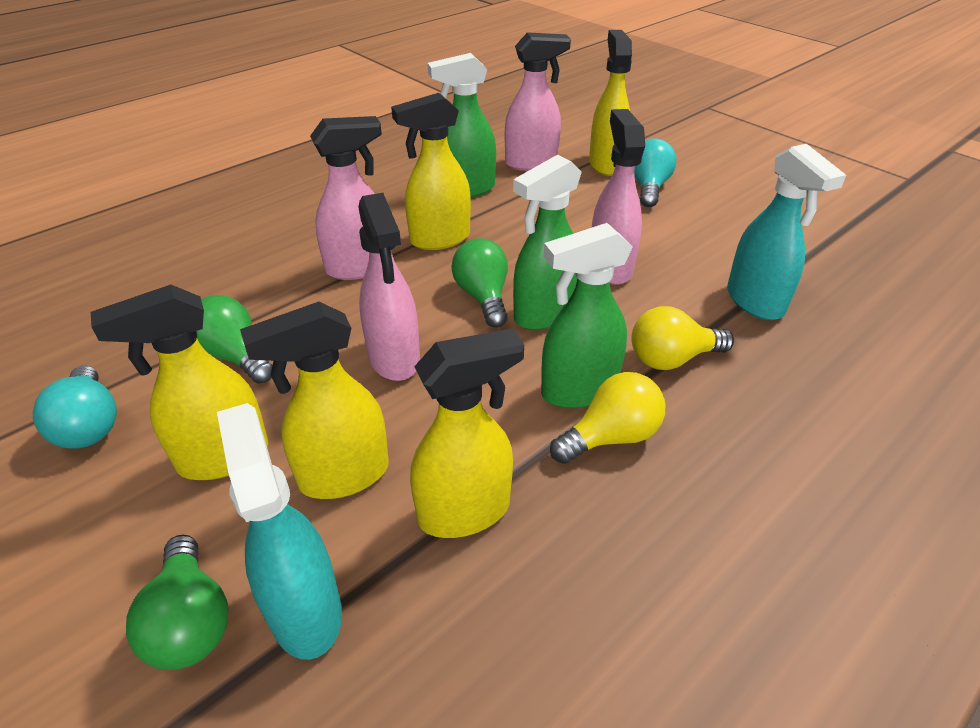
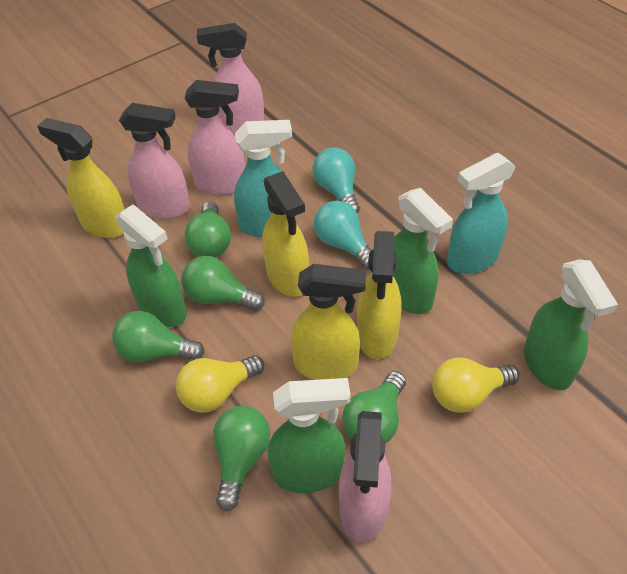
green light bulb: [126,535,228,670] [197,295,273,384] [451,238,508,328] = 3 -> [112,311,204,362] [181,256,265,310] [185,201,231,258] [213,406,270,511] [342,371,406,444] = 5
green spray bottle: [428,53,496,197] [513,155,582,330] [541,223,633,408] = 3 -> [115,204,187,327] [268,378,351,493] [393,188,453,314] [524,259,618,390] = 4
yellow spray bottle: [91,285,268,480] [240,302,389,499] [391,93,471,250] [410,329,524,538] [589,30,632,176] = 5 -> [37,118,125,238] [262,171,309,297] [290,264,366,380] [357,231,401,359] = 4

